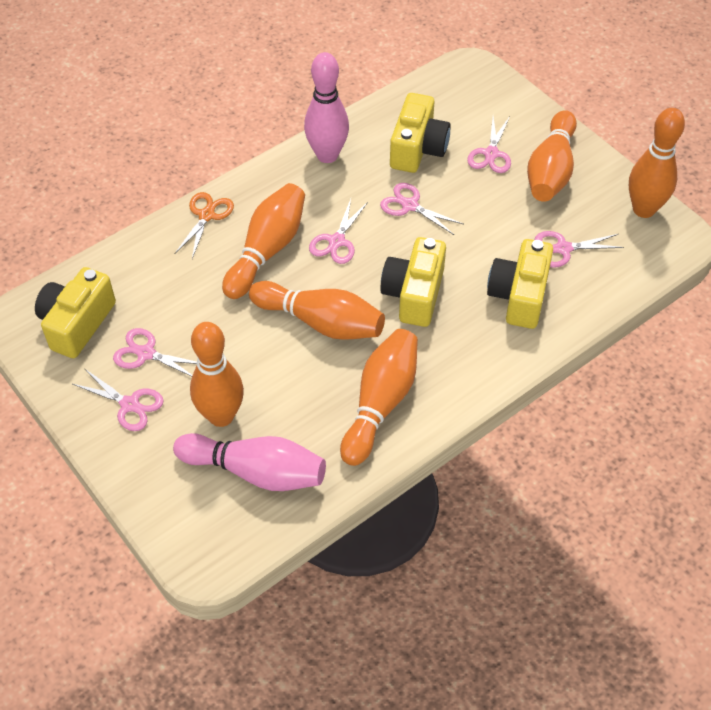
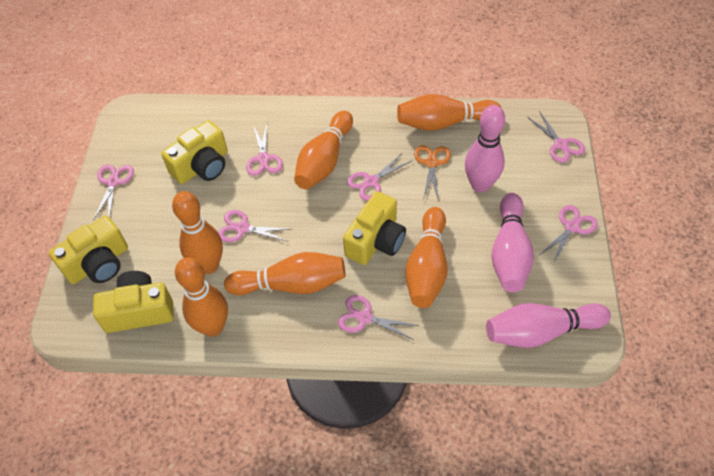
pink bowling pin: [173,433,326,491] [304,52,349,163] = 2 -> [465,105,505,193] [486,303,611,348] [491,193,534,292] = 3
pink scissors: [73,369,164,431] [113,328,197,376] [309,199,368,264] [380,183,463,235] [467,116,511,173] [535,231,624,268] = 6 -> [94,164,134,219] [218,210,290,242] [246,125,283,176] [338,295,419,340] [347,153,412,201] [528,111,585,163] [540,205,598,264] = 7

